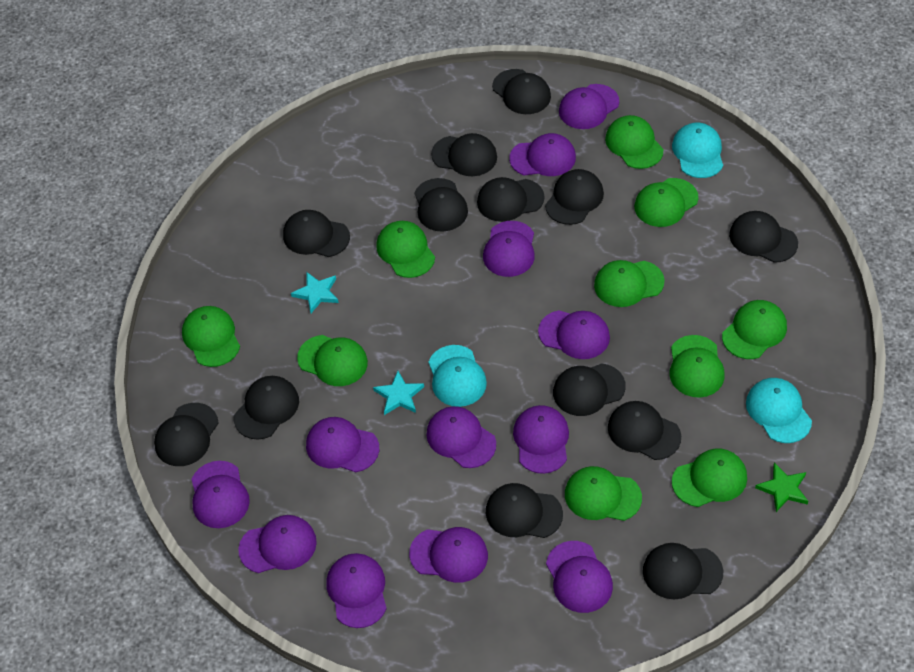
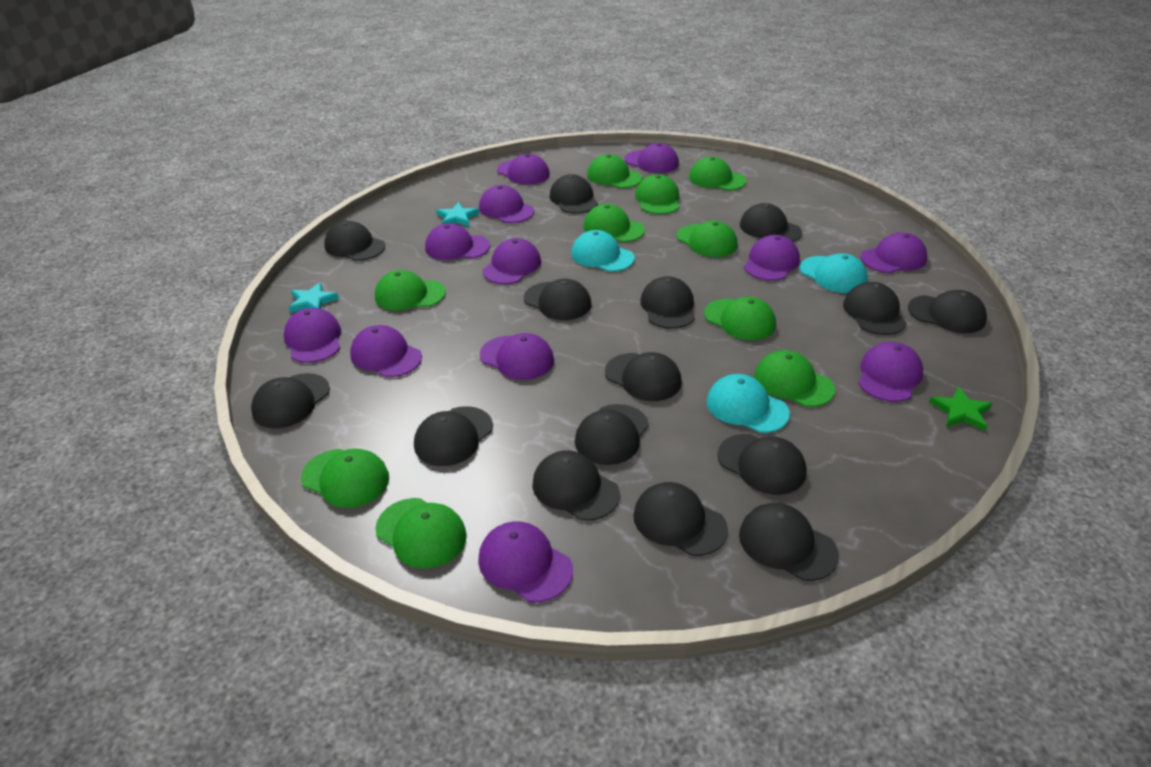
black cap: [154,403,219,466] [234,376,299,440] [283,210,350,257] [414,178,468,232] [431,133,497,176] [477,177,544,222] [486,483,563,538] [492,69,551,114] [545,169,604,225] [553,363,626,416] [608,401,681,460] [643,543,723,599] [729,211,798,263] = 13 -> [251,373,330,428] [324,221,385,261] [414,406,493,466] [524,279,592,320] [532,450,620,521] [549,174,598,214] [575,404,649,465] [605,352,682,401] [633,482,728,556] [640,276,695,329] [717,434,806,495] [739,503,839,581] [740,203,802,242] [843,282,907,335] [908,290,987,333] = 15

